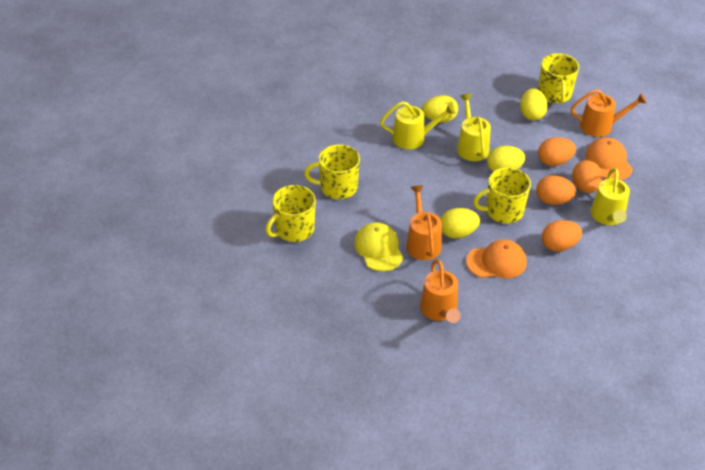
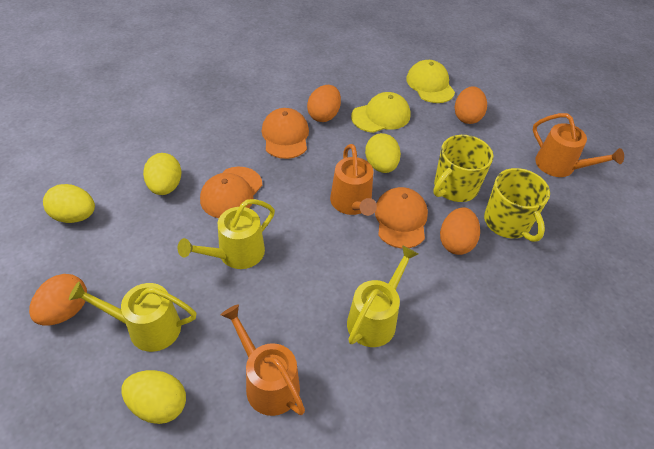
orange cap: [466,240,527,278] [585,137,633,180] = 2 -> [200,167,262,218] [262,108,309,159] [375,187,428,249] = 3
yellow cap: [354,222,403,271] = 1 -> [351,92,411,133] [406,60,455,103] = 2
yellow mug: [266,185,316,242] [304,145,360,199] [473,168,531,224] [538,53,579,104] = 4 -> [433,135,493,202] [484,168,550,242] = 2

